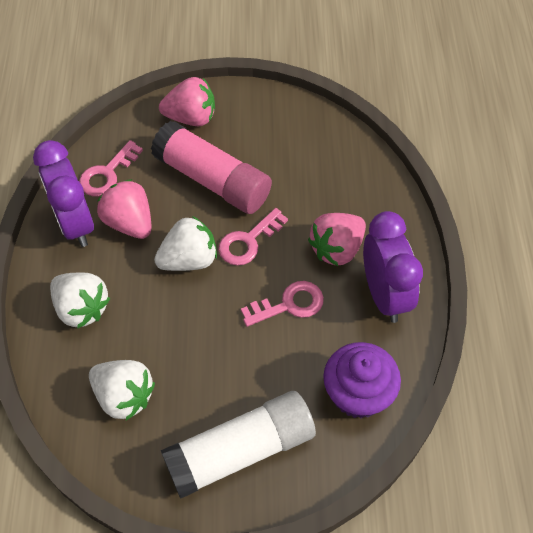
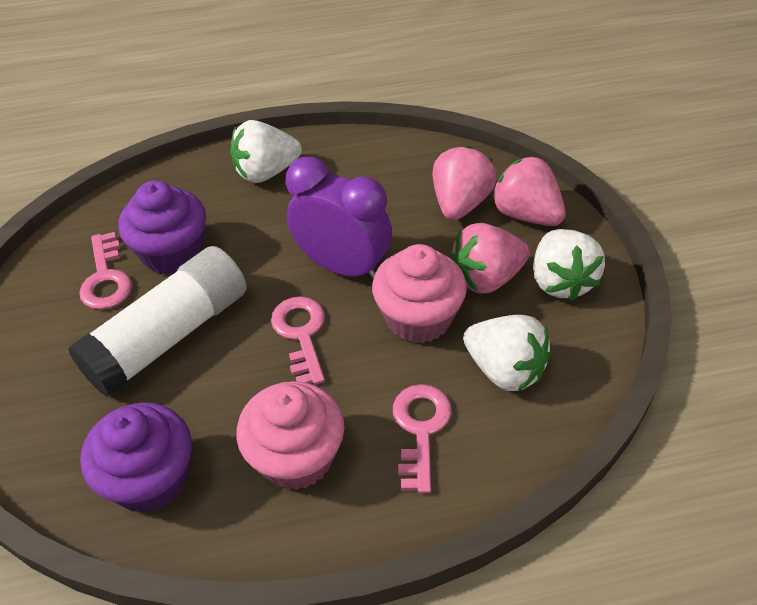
pink cupcake: none = 0 -> [236,381,344,490] [372,244,467,343] = 2
pink glue stick: [151,121,272,214] = 1 -> none = 0
purple clock: [33,140,94,247] [363,211,423,323] = 2 -> [286,157,392,282] = 1
purple cupcake: [323,342,401,418] = 1 -> [80,402,192,513] [118,180,206,275] = 2

